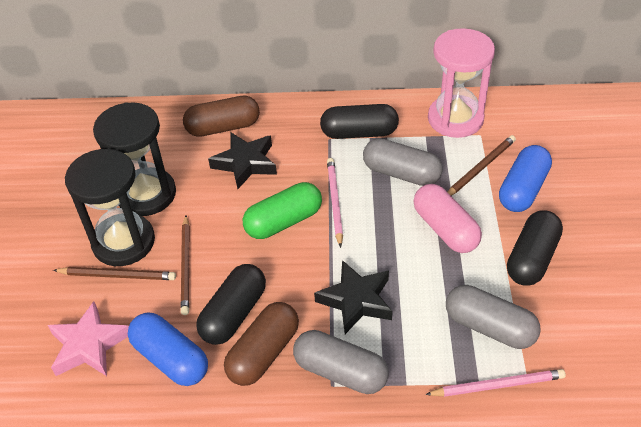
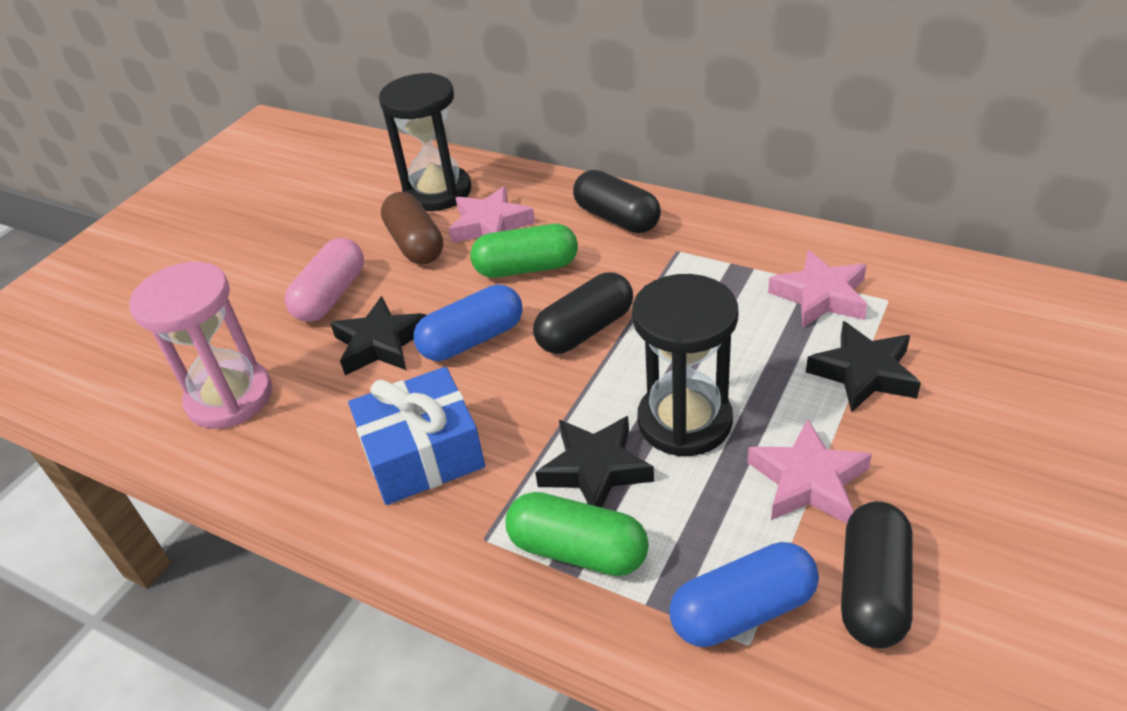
black star: [208,132,277,189] [314,260,392,334] = 2 -> [330,296,426,375] [535,416,654,508] [806,321,921,413] = 3
blue gift: none = 0 -> [348,367,485,505] = 1
brown capsule: [183,96,260,137] [224,302,299,386] = 2 -> [381,192,443,264] = 1
brown pencil: [53,267,176,280] [180,215,190,315] [448,135,516,195] = 3 -> none = 0
green capsule: [243,182,322,239] = 1 -> [470,224,578,278] [505,492,649,576] = 2
grey capsule: [293,330,389,394] [363,138,443,186] [446,285,541,349] = 3 -> none = 0
pink pencil: [327,158,343,248] [425,369,566,397] = 2 -> none = 0
pink star: [48,301,129,376] = 1 -> [449,186,535,243] [748,419,872,524] [768,250,867,327] = 3

